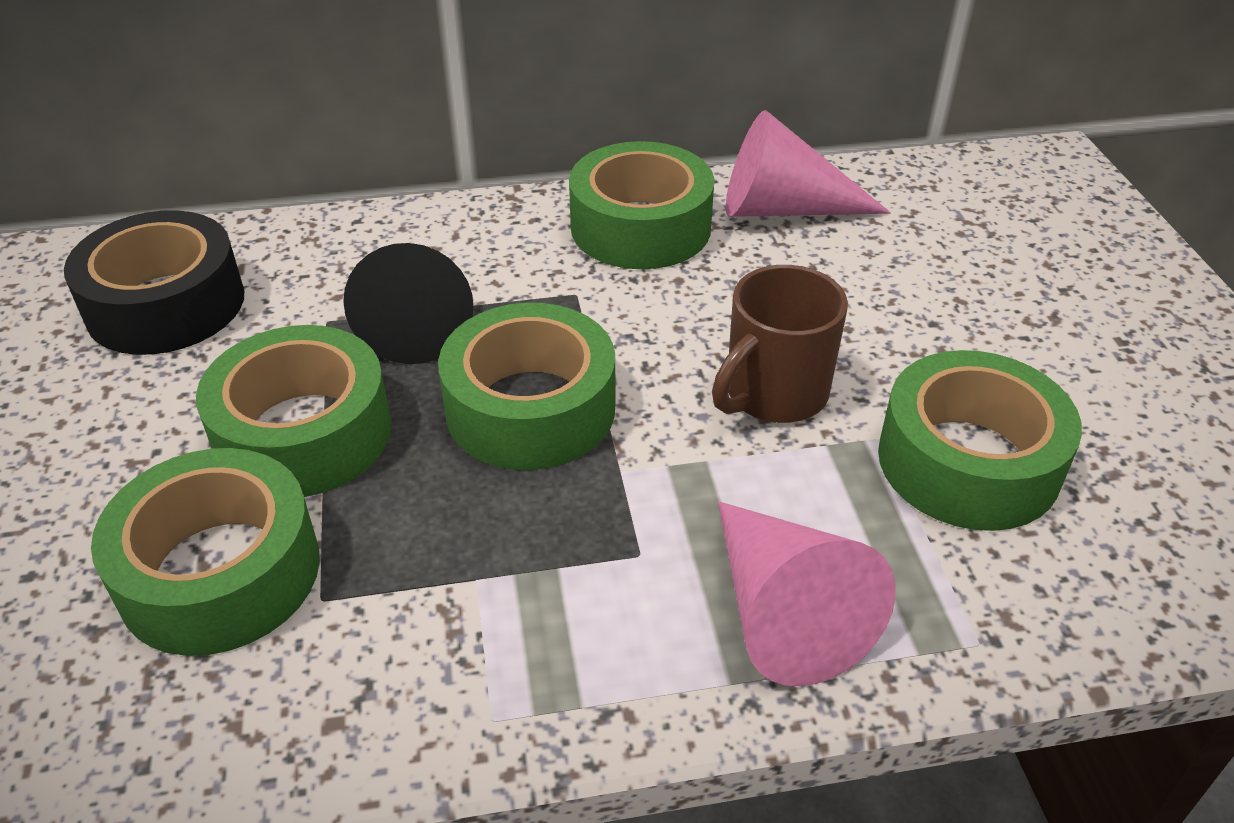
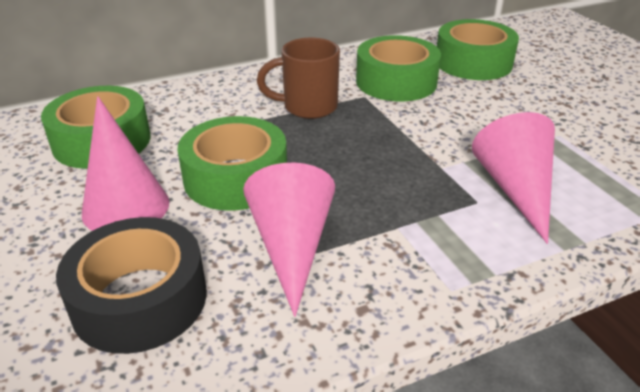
black cone: [343,243,474,364] = 1 -> none = 0
green tape: [91,448,320,656] [196,325,391,497] [438,303,615,470] [569,141,714,269] [878,350,1082,531] = 5 -> [41,86,151,169] [177,116,287,211] [356,35,441,101] [437,19,519,80] = 4
pink cone: [718,501,896,686] [726,110,891,217] = 2 -> [82,96,169,231] [243,163,335,317] [472,112,555,244] = 3

